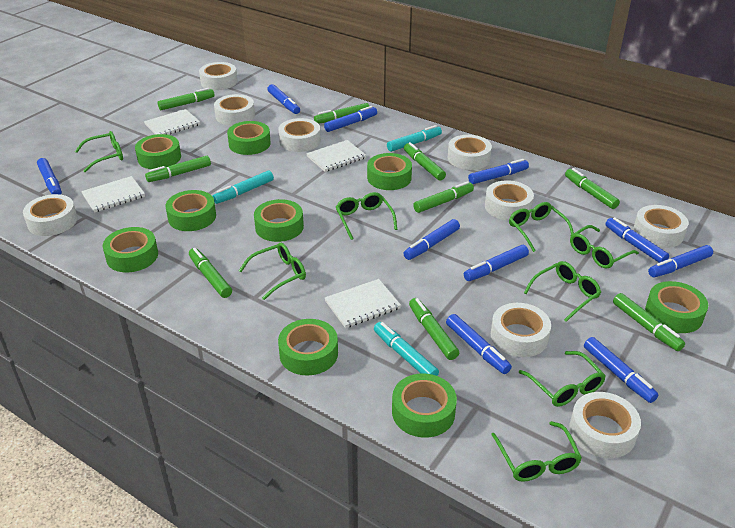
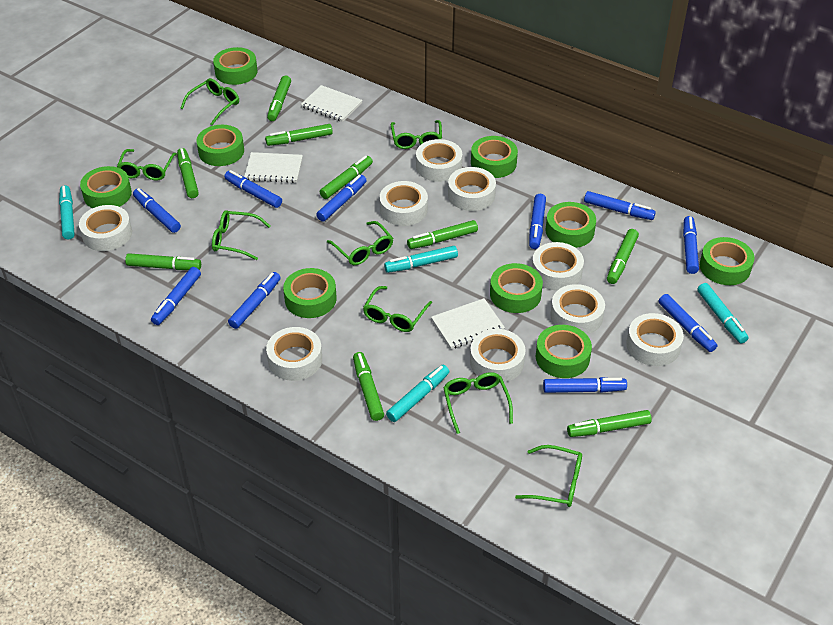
turquoise marker: [212,171,274,204] [374,322,439,376] [387,125,442,152] = 3 -> [59,186,75,239] [384,246,458,273] [386,365,449,422] [697,283,749,344] = 4
white notebook: [81,176,145,213] [144,109,200,135] [306,140,367,172] [325,279,401,328] = 4 -> [244,152,303,183] [301,85,362,122] [431,298,505,349] = 3

